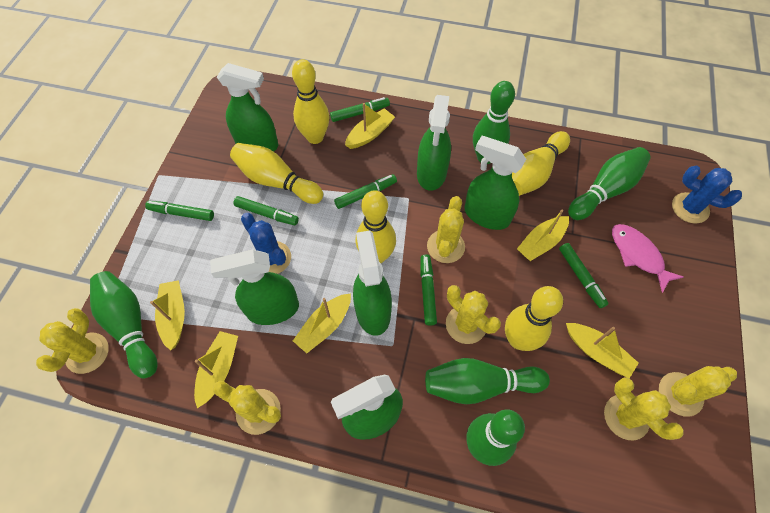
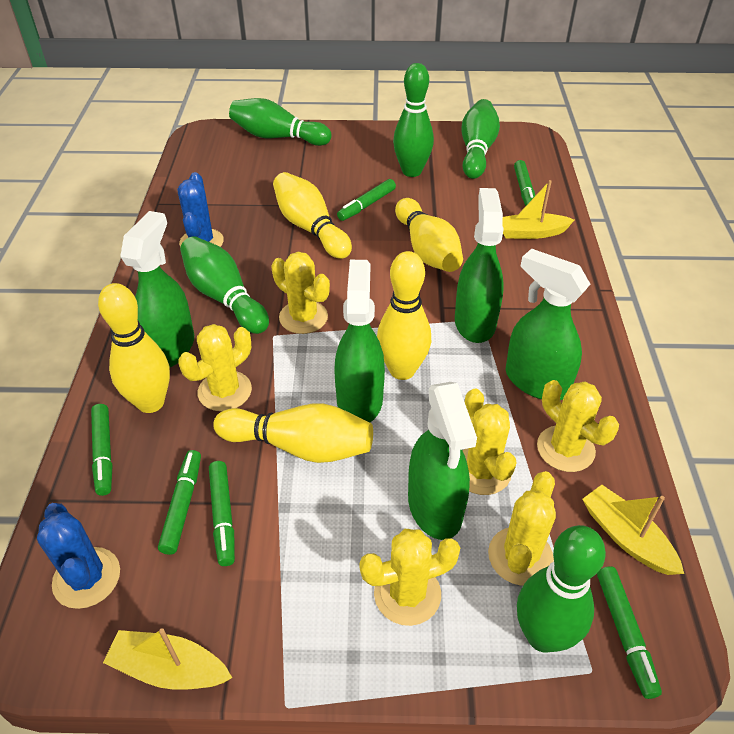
green spray bottle: [210,249,299,325] [217,63,278,152] [331,375,403,440] [353,231,392,336] [417,95,451,191] [465,136,526,230] = 6 -> [120,211,194,368] [335,260,385,422] [408,382,477,540] [455,188,504,343] [506,248,590,400] = 5
pink fish: [612,224,684,293] = 1 -> none = 0
yellow boat: [150,280,185,350] [194,331,238,408] [293,293,351,353] [345,103,395,149] [517,210,569,261] [566,323,639,378] = 6 -> [103,628,232,690] [502,180,574,239] [582,485,684,575] = 3

